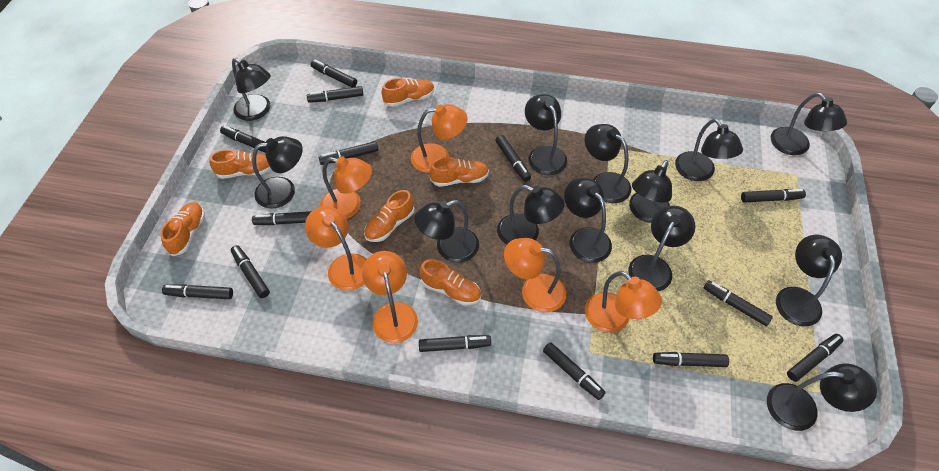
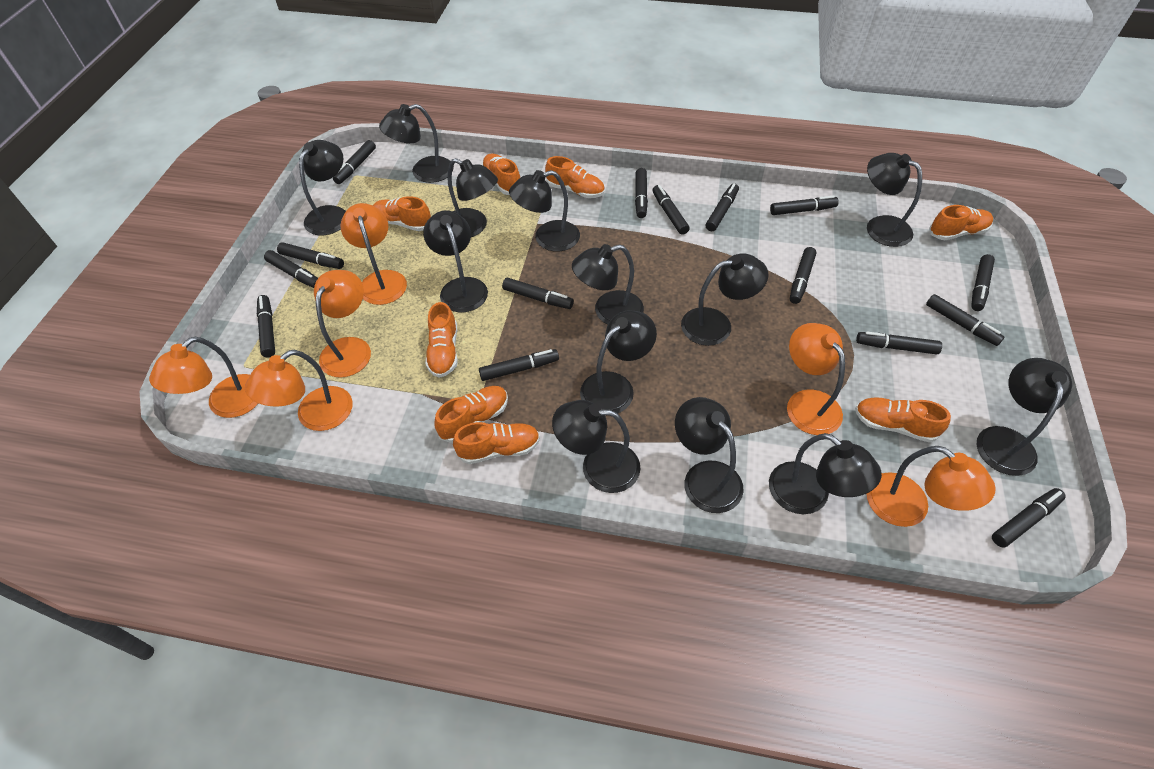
black marker: [162,284,233,299] [220,126,267,153] [231,245,270,298] [252,211,312,225] [307,86,364,103] [310,60,357,87] [318,141,379,165] [419,335,491,352] [496,135,531,182] [543,342,606,400] [653,352,729,367] [704,280,773,326] [741,189,806,203] [787,334,844,382] = 14 -> [257,295,275,358] [264,250,318,288] [277,242,344,269] [333,140,376,184] [479,349,559,381] [502,277,574,309] [635,168,648,218] [652,185,690,235] [706,183,739,231] [770,195,839,215] [790,247,817,304] [856,331,942,354] [926,294,1005,346] [971,254,995,311] [992,488,1066,548] = 15
orange shoe: [160,202,205,256] [209,149,271,179] [364,190,415,242] [382,78,435,107] [420,259,481,305] [430,157,489,187] = 6 -> [373,196,431,231] [425,302,458,378] [434,386,508,443] [453,422,540,464] [482,153,520,195] [545,156,605,198] [855,398,951,442] [929,205,993,240] = 8

